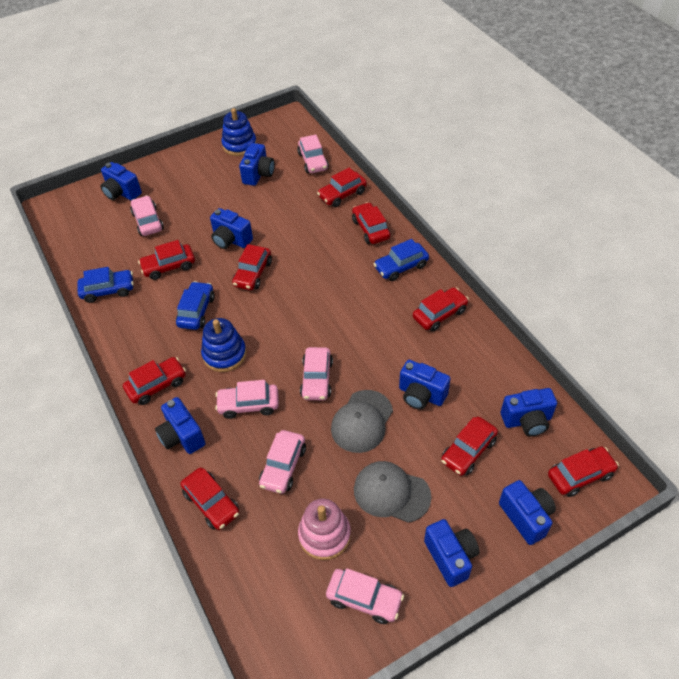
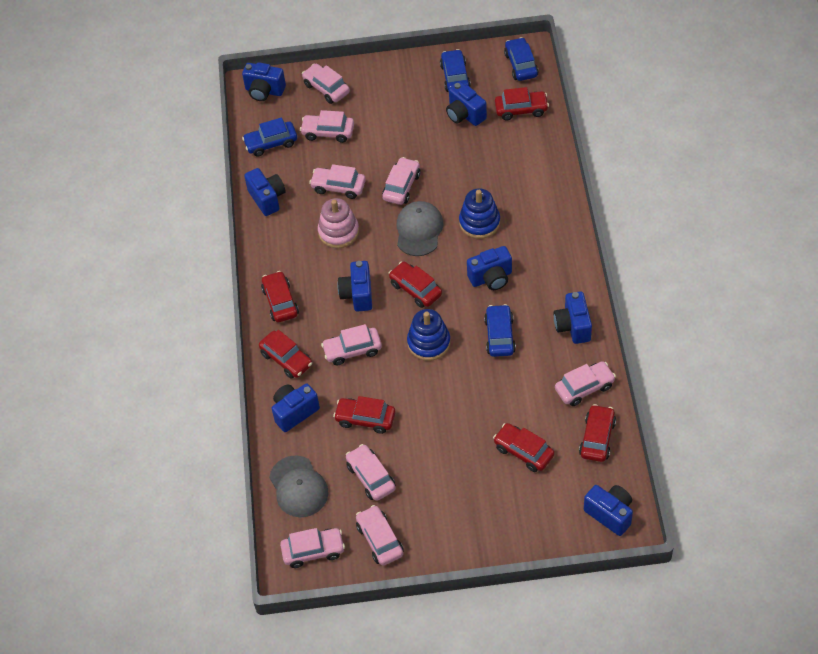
blue car: [78,267,134,303] [176,281,215,330] [374,239,429,281] = 3 -> [242,118,297,157] [440,49,471,92] [484,304,516,357] [504,37,539,81] = 4
pink car: [130,195,164,236] [215,380,279,419] [259,430,306,494] [297,135,329,173] [300,347,333,400] [326,568,404,624] = 6 -> [280,528,345,568] [300,110,354,143] [302,64,350,104] [309,164,366,199] [321,324,382,365] [346,444,395,501] [356,505,404,566] [382,157,421,205] [555,361,616,406] = 9
red car: [123,357,186,405] [138,240,195,280] [181,468,240,530] [232,244,272,290] [317,167,367,207] [352,202,391,244] [413,287,469,332] [441,417,498,476] [548,446,619,497] = 9 -> [259,330,312,379] [261,271,299,322] [333,396,396,434] [389,261,442,308] [493,423,554,472] [495,87,549,120] [579,404,616,462] = 7

